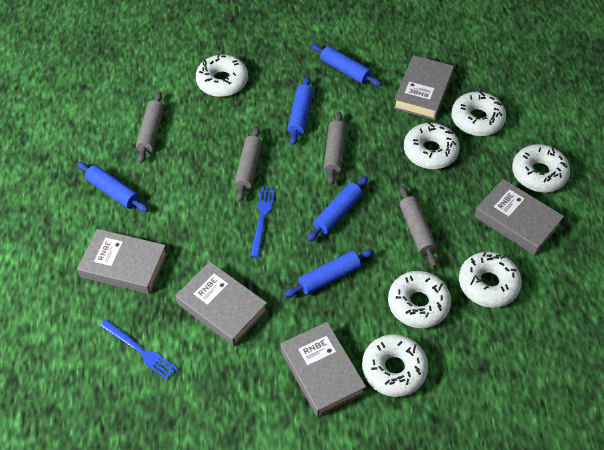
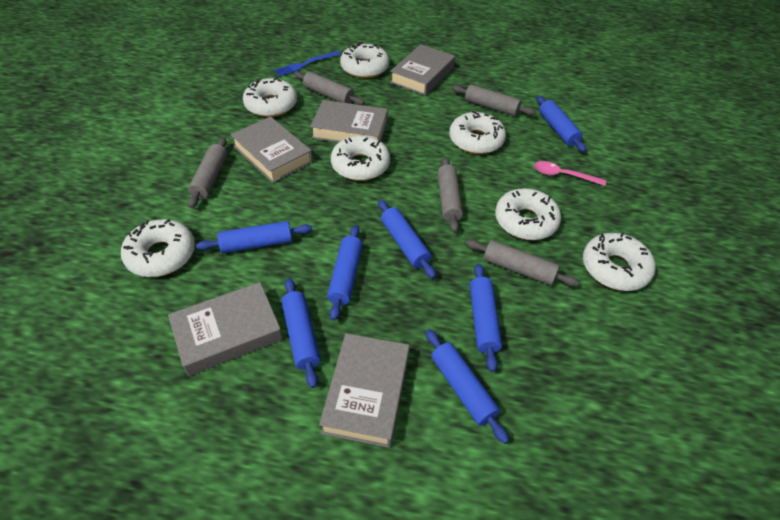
blue fork: [100,319,178,380] [250,186,276,258] = 2 -> [274,51,341,76] = 1
blue rolling pin: [77,162,148,212] [284,249,374,297] [288,76,313,145] [307,176,368,242] [311,44,381,86] = 5 -> [196,221,312,253] [281,278,321,388] [327,225,363,320] [378,200,436,279] [426,329,509,444] [470,264,502,372] [537,96,586,152] = 7
grey rolling pin: [136,92,164,163] [234,126,262,202] [324,111,346,185] [399,186,437,267] = 4 -> [188,137,227,208] [294,72,364,105] [437,157,463,233] [452,84,536,116] [466,239,579,286] = 5
pink spoon: none = 0 -> [534,161,606,186] = 1

